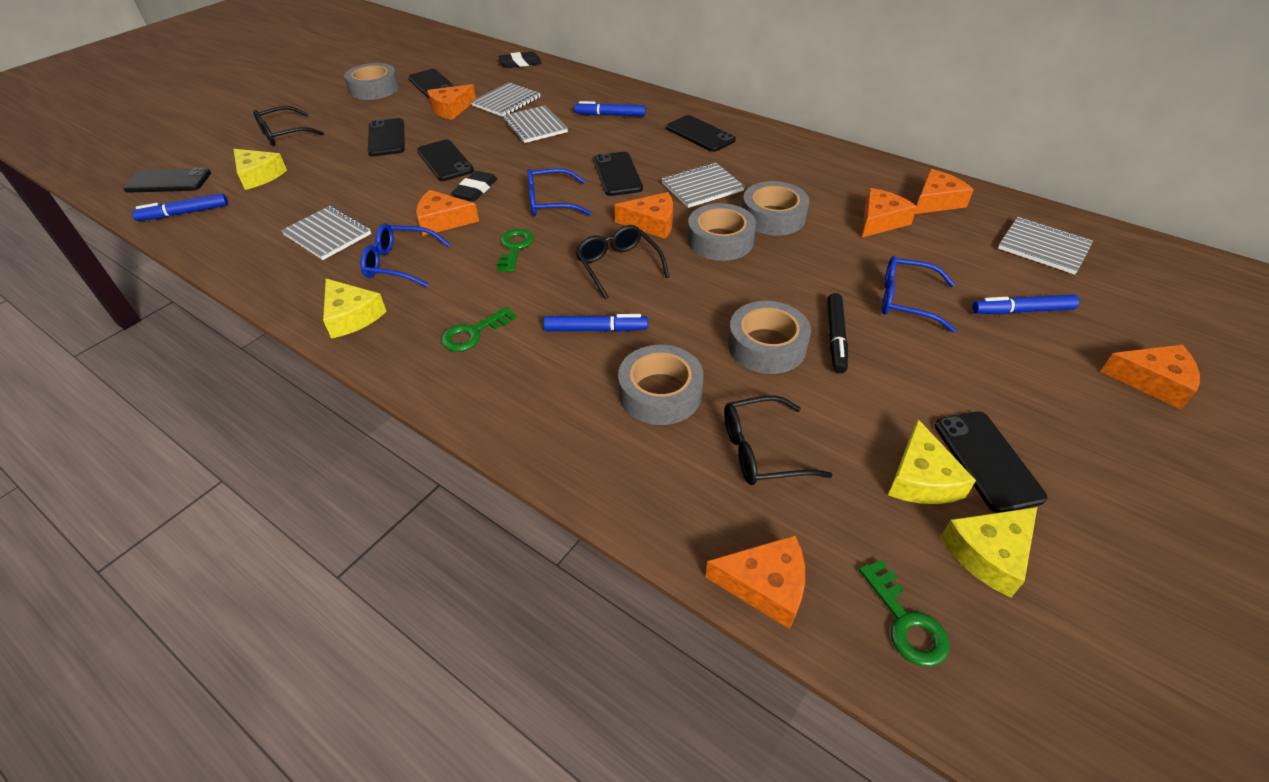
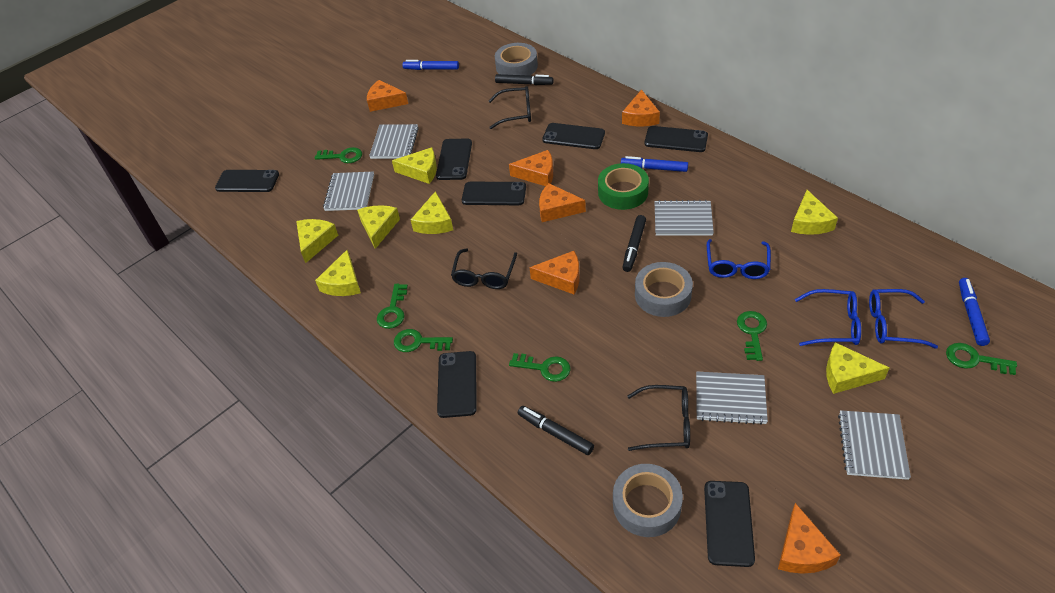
black eraser: [451,171,497,201] [499,52,542,68] = 2 -> none = 0
black marker: [827,293,848,373] = 1 -> [495,74,554,85] [518,406,594,455] [622,215,646,272] = 3
blue marker: [132,193,228,221] [543,314,648,332] [574,101,646,116] [972,295,1080,314] = 4 -> [402,60,459,70] [621,156,688,172] [959,278,990,346] = 3
green key: [441,307,517,352] [497,229,534,272] [859,560,950,667] = 3 -> [315,147,362,163] [377,284,408,329] [394,329,453,352] [509,353,570,382] [737,311,767,361] [946,343,1017,375] = 6
green tape: none = 0 -> [598,163,649,210] = 1
grey tape: [344,63,399,100] [618,345,704,425] [687,203,756,261] [728,301,811,374] [742,181,809,235] = 5 -> [495,43,538,76] [613,464,683,537] [635,262,693,317] = 3
orange cheese: [416,190,479,236] [427,84,476,120] [614,192,673,239] [705,535,805,629] [862,188,917,238] [915,169,974,214] [1100,345,1200,410] = 7 -> [367,80,408,112] [509,150,553,186] [530,251,579,294] [539,183,586,222] [622,89,660,126] [778,503,841,574] = 6
yellow cheese: [233,149,287,190] [323,279,387,338] [888,419,976,504] [941,507,1037,597] = 4 -> [296,219,338,263] [315,250,361,296] [357,205,400,249] [392,147,437,184] [411,191,453,234] [791,190,838,235] [826,342,889,394] = 7

